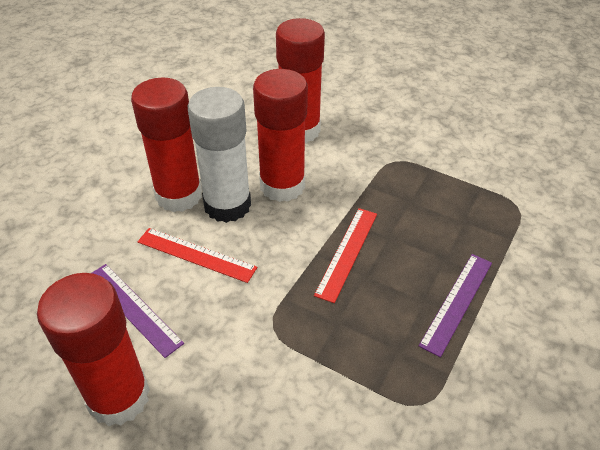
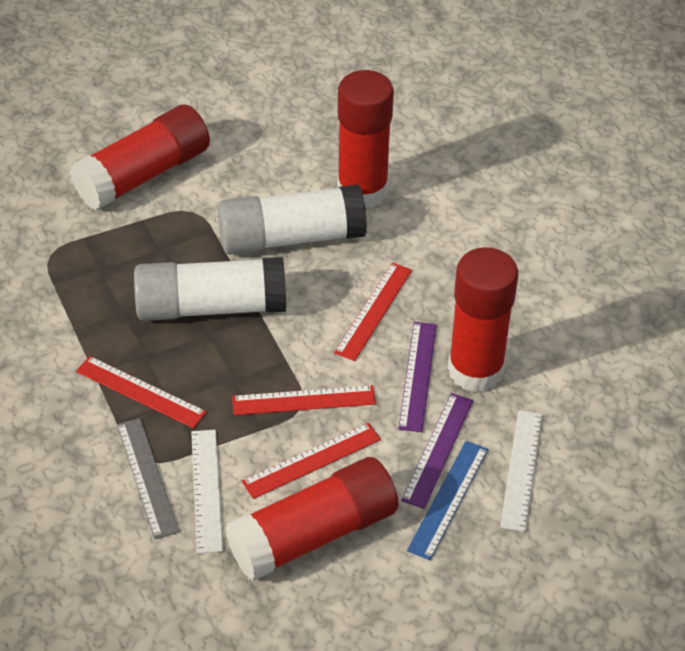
blue ruler: none = 0 -> [407,441,488,560] = 1
grey ruler: none = 0 -> [117,418,179,539] = 1
red ruler: [138,228,257,283] [314,208,377,303] = 2 -> [76,356,207,428] [232,385,376,415] [241,423,381,499] [334,262,412,361] = 4
white glue stick: [188,87,251,223] = 1 -> [134,257,286,321] [218,184,367,255] = 2
white ruler: none = 0 -> [191,430,223,554] [500,410,542,532] = 2

